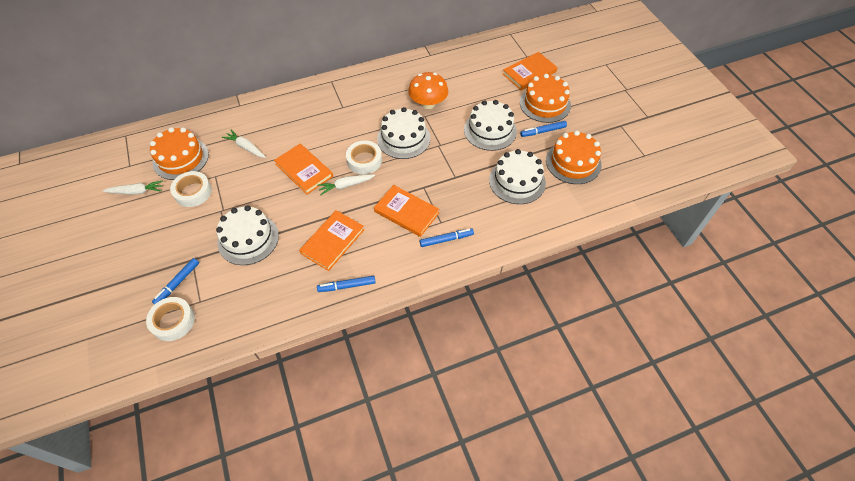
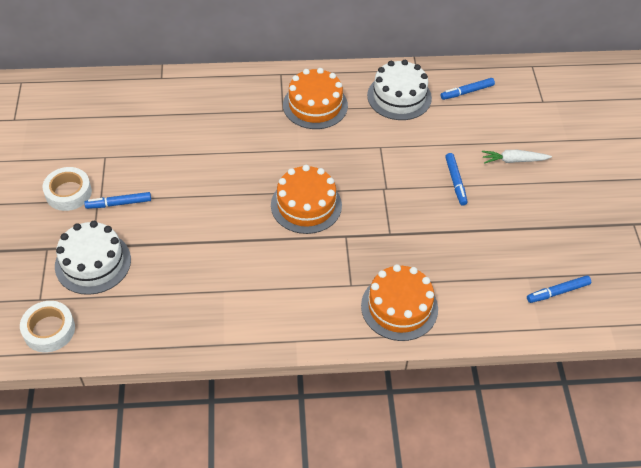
orange book: [274,144,333,194] [299,210,364,271] [374,185,439,237] [503,52,557,90] = 4 -> none = 0
orange mushroom: [408,72,448,109] = 1 -> none = 0
white cake: [216,205,279,265] [377,107,430,159] [464,100,517,151] [489,149,546,204] = 4 -> [55,221,131,295] [367,60,432,120] = 2
white carrot: [103,180,163,195] [222,130,266,158] [317,174,375,195] = 3 -> [482,150,552,164] = 1
white tape: [146,297,195,341] [170,171,212,207] [346,140,382,174] = 3 -> [20,301,75,352] [43,167,92,211] = 2

